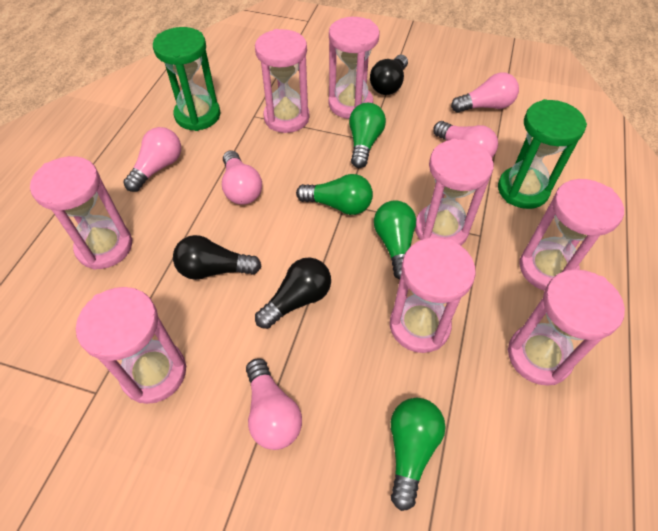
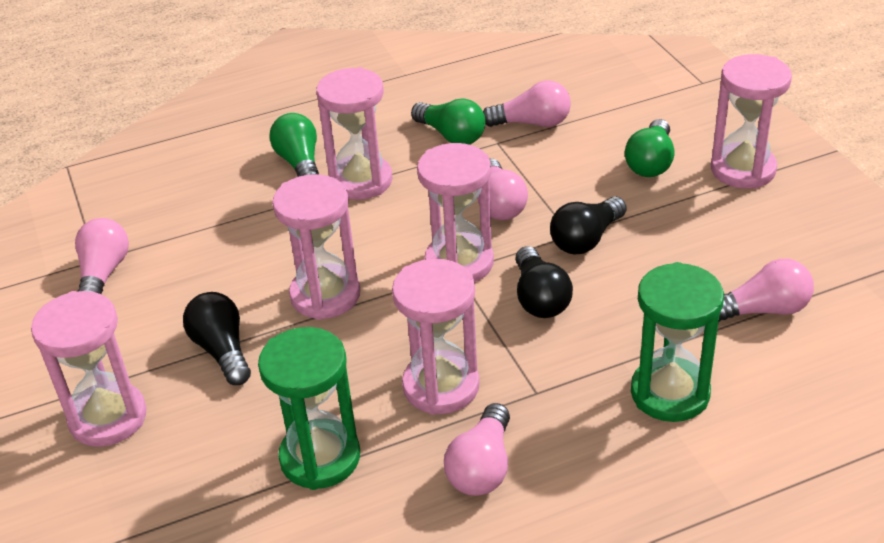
green light bulb: [296,174,373,215] [349,103,386,168] [374,200,416,280] [391,398,445,511] = 4 -> [269,113,320,177] [411,98,485,144] [625,119,674,177] = 3
pink hourglass: [30,156,132,270] [76,287,186,404] [255,29,309,133] [329,17,379,119] [390,237,476,353] [415,139,494,246] [508,269,625,386] [519,179,624,290] = 8 -> [31,291,147,447] [272,174,360,320] [316,67,393,200] [392,259,480,415] [417,143,494,282] [711,54,792,189] = 6

